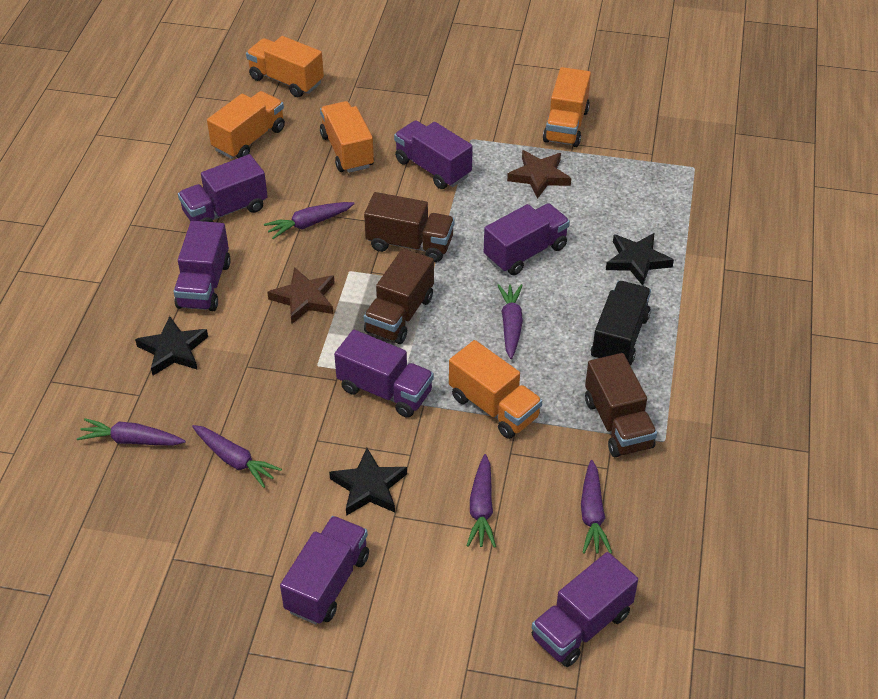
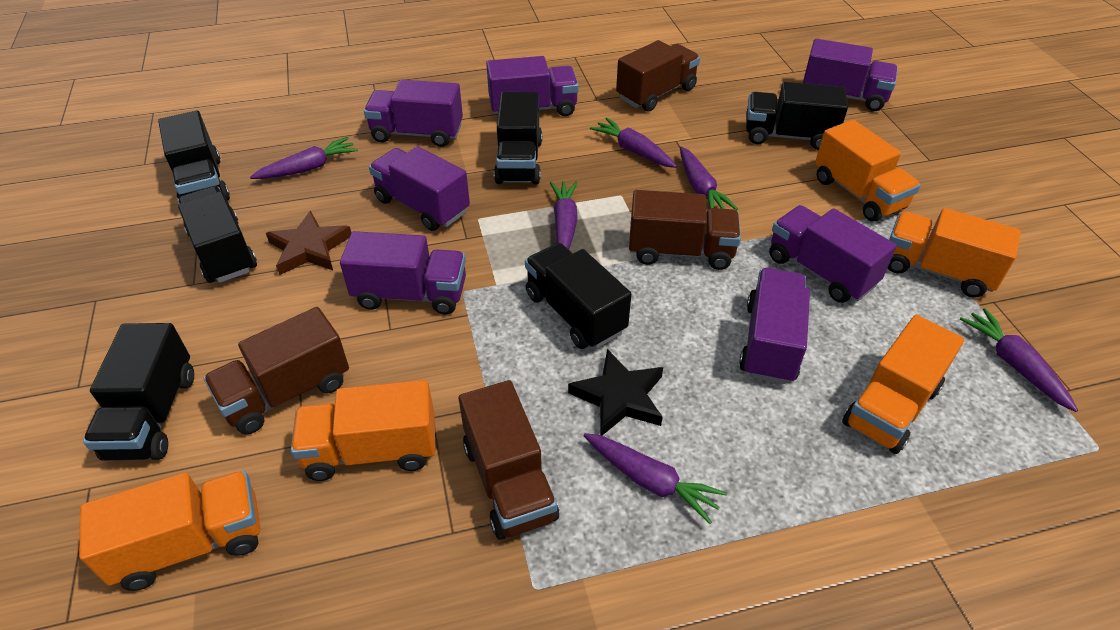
black star: [135,316,208,375] [329,448,407,516] [606,233,674,286] = 3 -> [568,349,663,435] = 1
black truck: [591,281,651,366] = 1 -> [83,323,194,461] [158,111,230,204] [178,186,257,283] [494,92,542,184] [525,243,631,349] [746,82,848,150] = 6
brown star: [267,267,335,324] [507,150,571,199] = 2 -> [266,211,351,275] = 1
brown truck: [364,192,455,262] [364,248,434,344] [585,353,657,457] = 3 -> [203,307,349,434] [459,380,559,540] [616,40,700,112] [629,190,741,270] = 4

